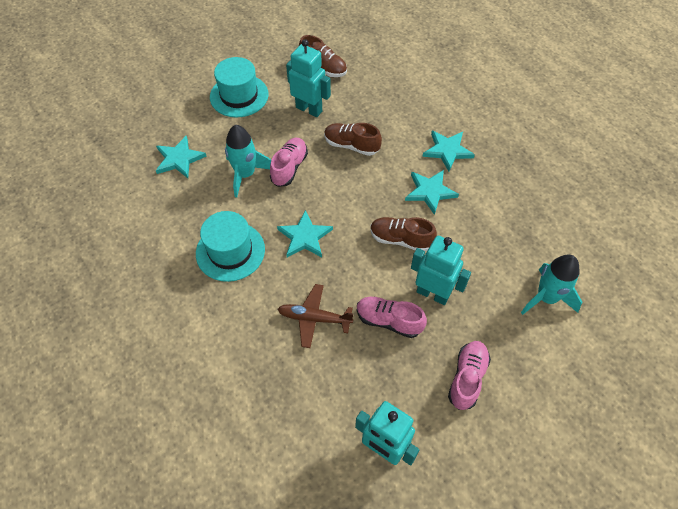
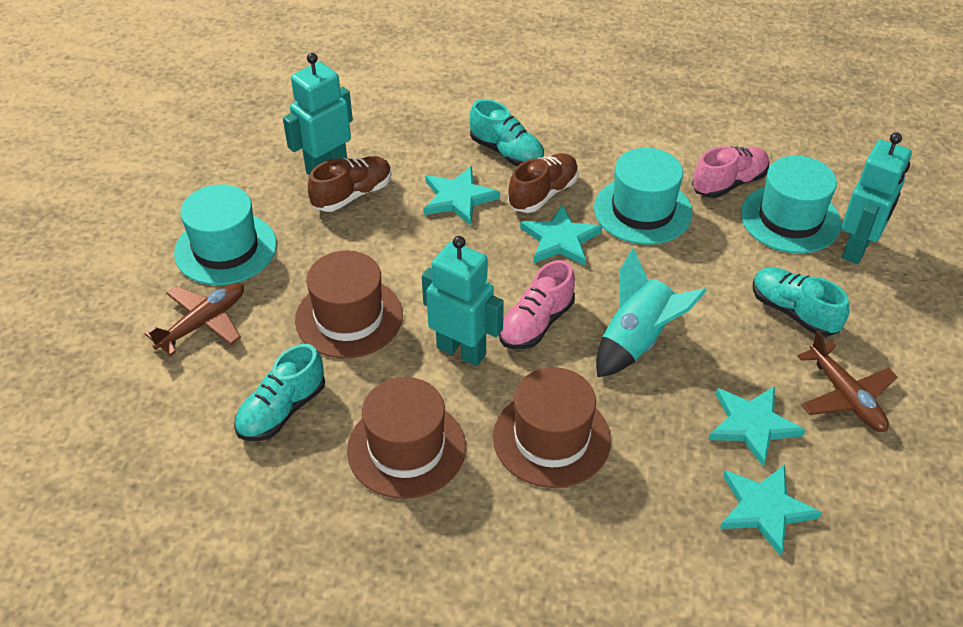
brown hat: none = 0 -> [295,251,403,358] [347,377,466,499] [493,367,611,488] = 3
brown plane: [278,284,353,348] = 1 -> [144,283,244,356] [797,330,897,432] = 2
brown shoe: [299,35,347,77] [324,123,382,156] [370,217,437,251] = 3 -> [308,156,392,212] [508,153,579,213] = 2
pink shoe: [270,138,308,187] [357,297,427,338] [448,341,491,410] = 3 -> [499,260,575,349] [692,146,770,198] = 2
turquoise hat: [196,211,265,282] [210,57,269,117] = 2 -> [174,184,277,285] [594,148,693,245] [741,156,841,254] = 3
turquoise rocket: [225,125,271,198] [521,254,582,315] = 2 -> [596,248,707,377] = 1
turquoise shoe: none = 0 -> [234,344,325,441] [470,99,544,166] [753,267,849,337] = 3

